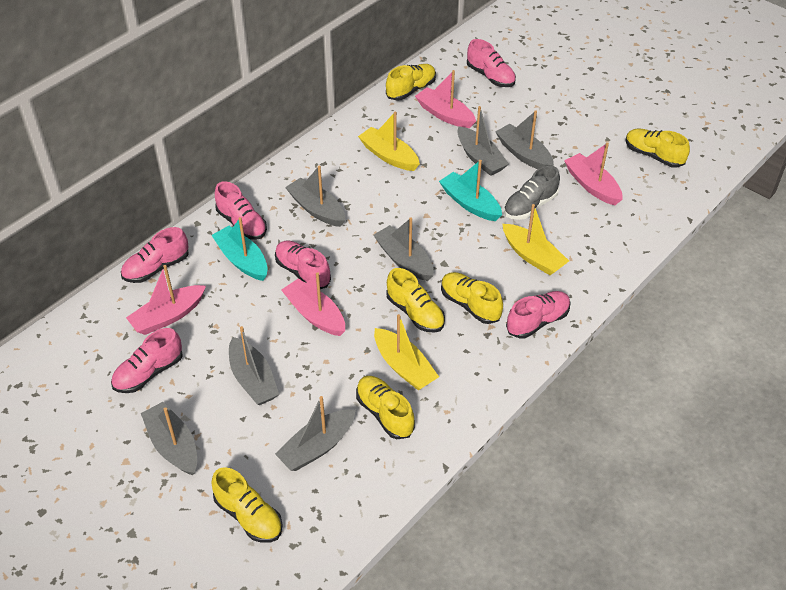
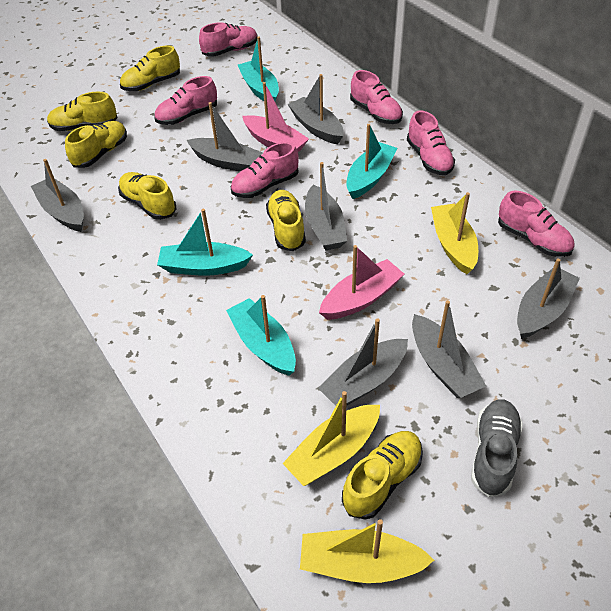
pink boat: [126,265,206,335] [281,272,345,336] [415,70,476,128] [564,142,622,205] = 4 -> [243,82,309,152] [319,245,404,320] = 2
turquoise boat: [211,217,268,281] [439,160,502,221] = 2 -> [157,209,253,276] [226,295,296,376] [238,36,279,101] [346,124,397,199] = 4

